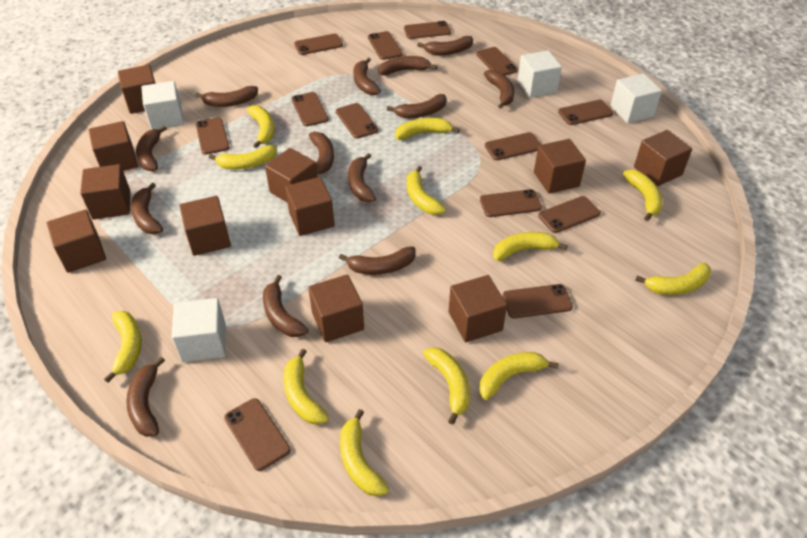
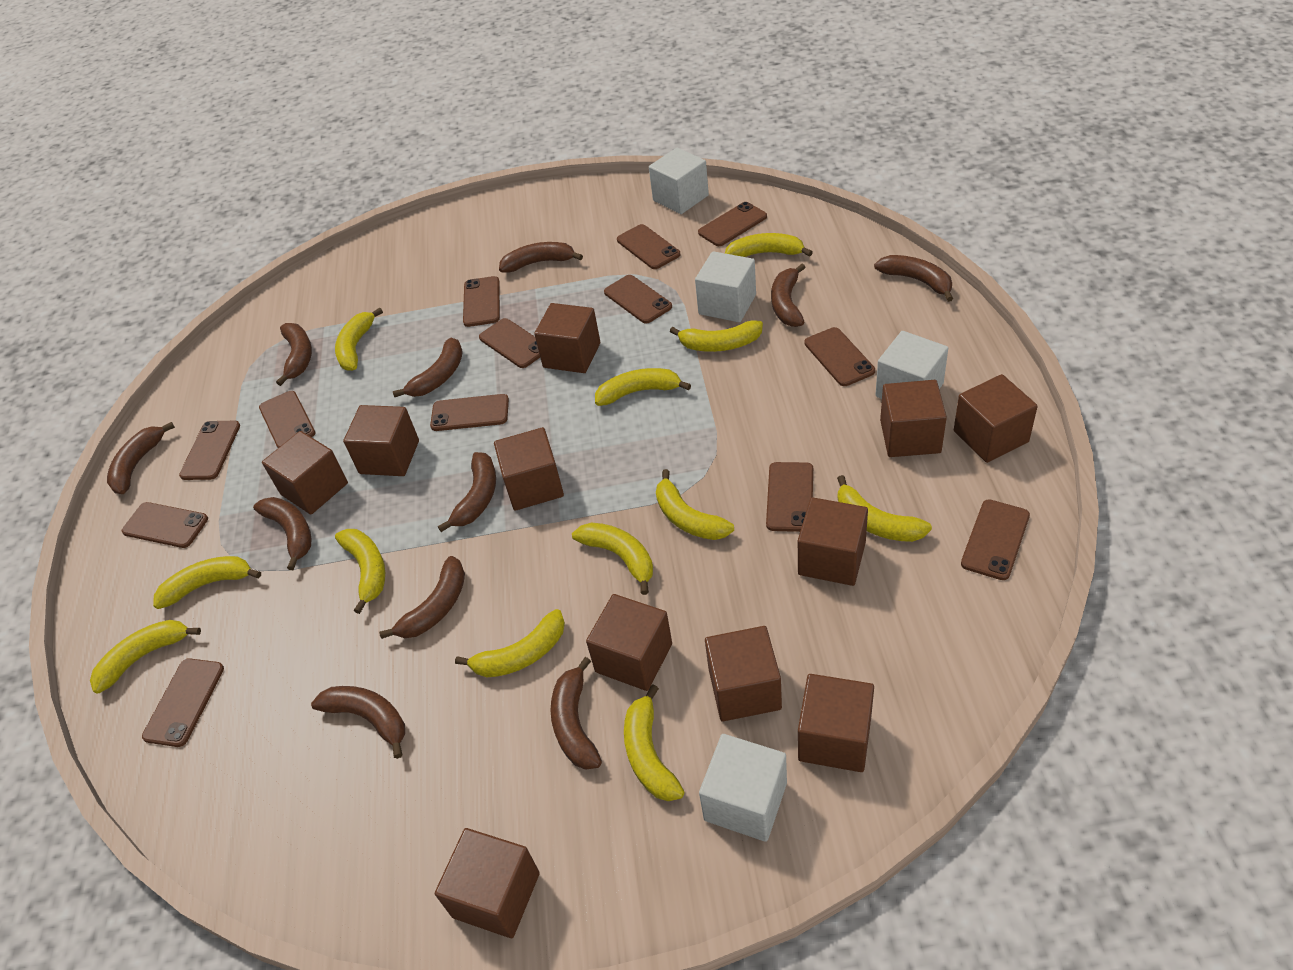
brown banana: [126,357,165,437] [131,183,163,234] [136,126,167,171] [195,86,258,107] [263,275,308,337] [309,131,334,174] [339,246,416,275] [348,153,376,202] [353,58,381,95] [379,56,437,75] [387,94,447,118] [417,36,473,55] [484,69,514,109] = 13 -> [107,422,175,494] [253,497,312,570] [276,323,312,386] [311,686,405,759] [379,556,465,639] [393,338,463,397] [438,452,496,532] [499,242,583,272] [551,657,602,770] [771,264,806,327] [874,255,953,302] = 11

